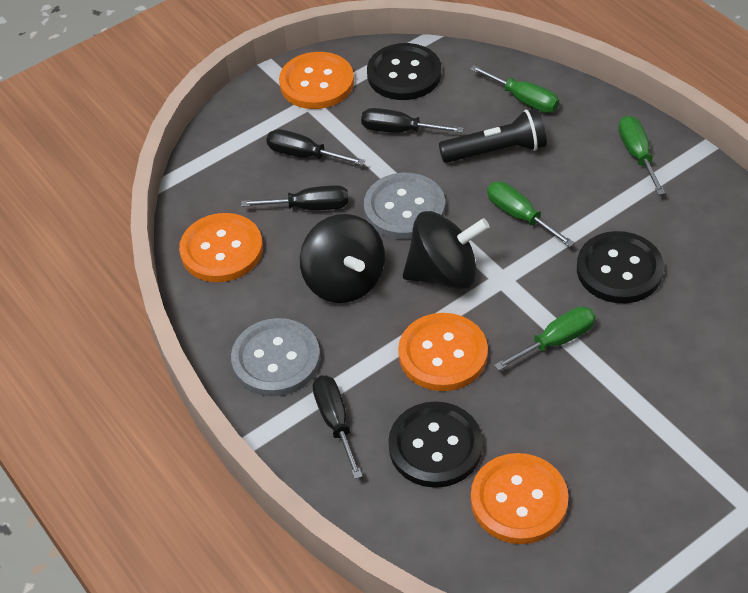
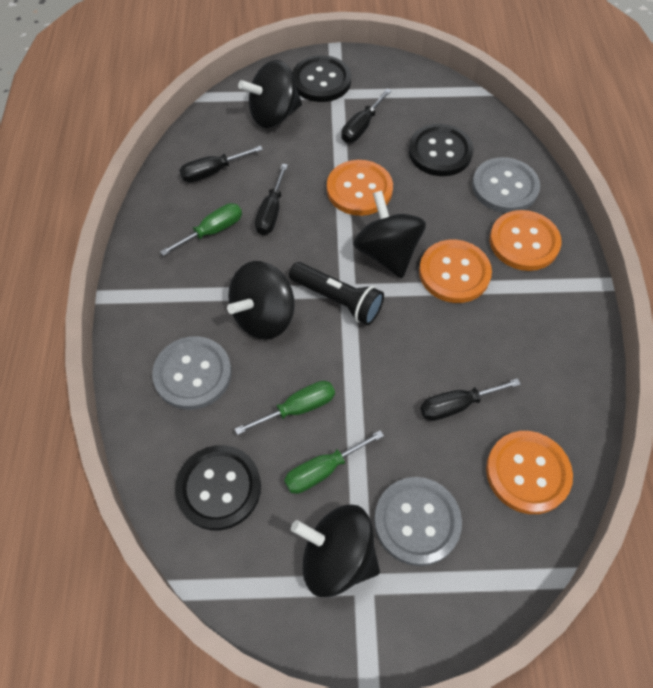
black spinning top: [300,214,385,303] [403,211,489,290] = 2 -> [227,261,295,340] [238,60,302,128] [291,505,380,597] [353,190,426,278] = 4
green screwdriver: [470,65,559,113] [487,182,575,247] [494,306,596,371] [618,116,665,195] = 4 -> [160,203,242,256] [235,381,335,435] [284,430,384,494] = 3
grey button: [231,318,320,396] [364,173,445,239] = 2 -> [152,336,232,410] [374,477,462,566] [472,157,540,213] = 3

